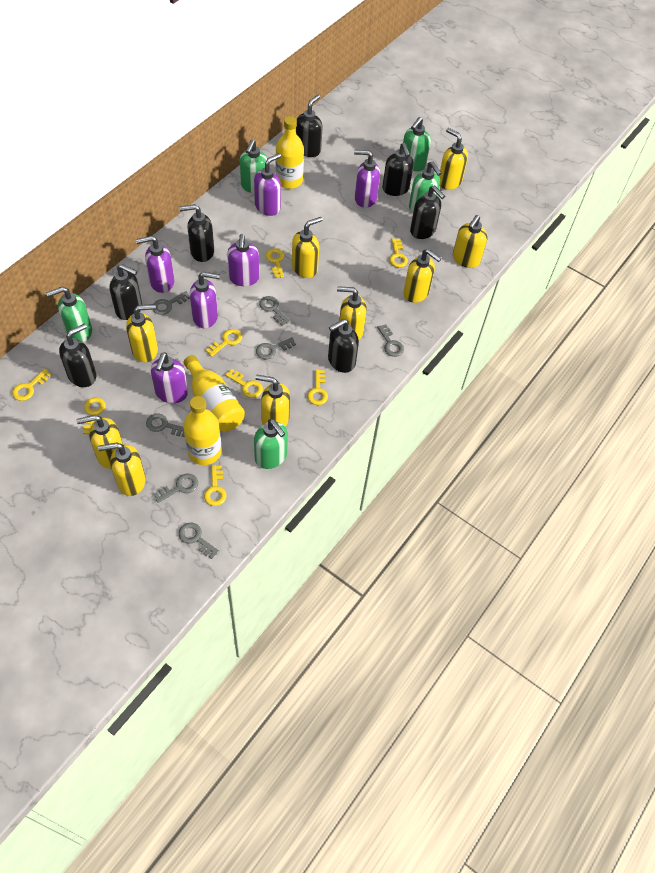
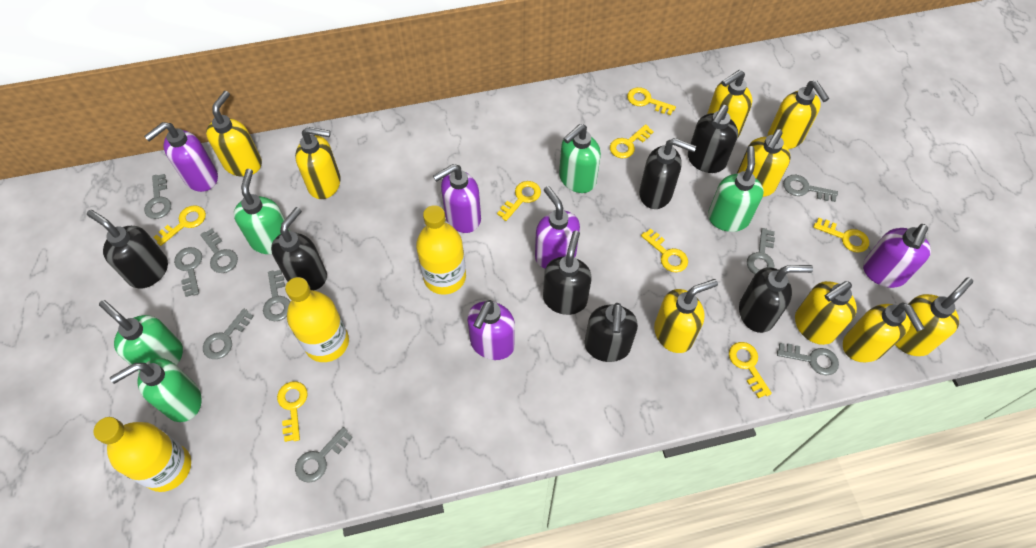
grey key: [146,413,185,437] [153,291,190,315] [154,474,198,503] [178,523,220,559] [256,337,296,360] [259,296,290,326] [377,324,404,357] = 7 -> [144,174,171,219] [174,247,202,297] [200,229,238,273] [203,309,254,359] [263,270,290,321] [295,427,353,483] [747,228,775,274] [777,343,839,376] [783,175,838,202] = 9
purple soap dispenser: [136,236,174,293] [151,352,188,403] [190,272,220,328] [227,234,259,286] [254,153,281,216] [354,150,380,208] = 6 -> [144,122,218,192] [433,164,481,233] [467,300,515,360] [535,186,580,269] [863,224,931,288] = 5

